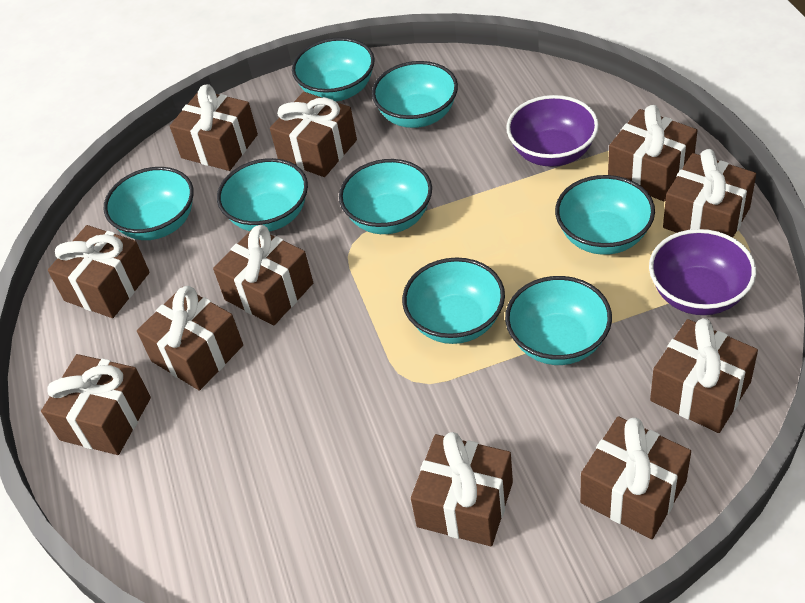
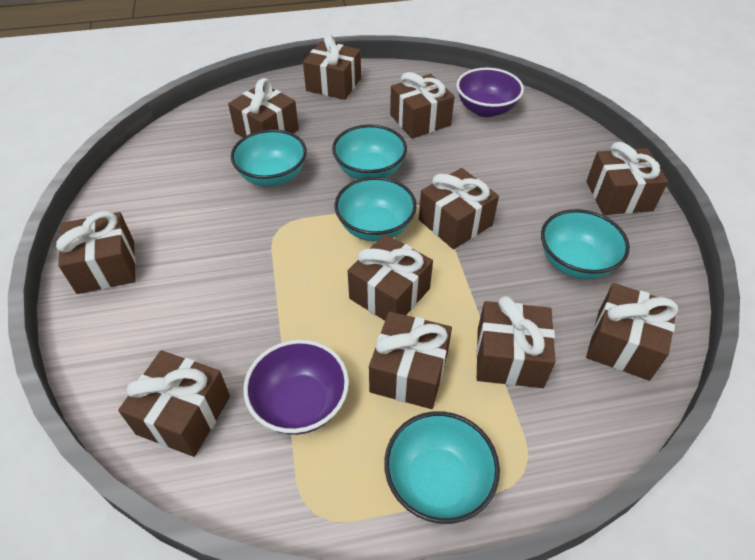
turquoise bowl: [103,167,194,240] [217,158,308,232] [292,37,375,101] [339,159,432,234] [372,61,458,128] [402,258,505,344] [505,276,612,365] [555,175,655,255] = 8 -> [231,129,307,187] [332,124,407,180] [335,177,417,242] [384,411,500,524] [541,209,630,279] = 5

